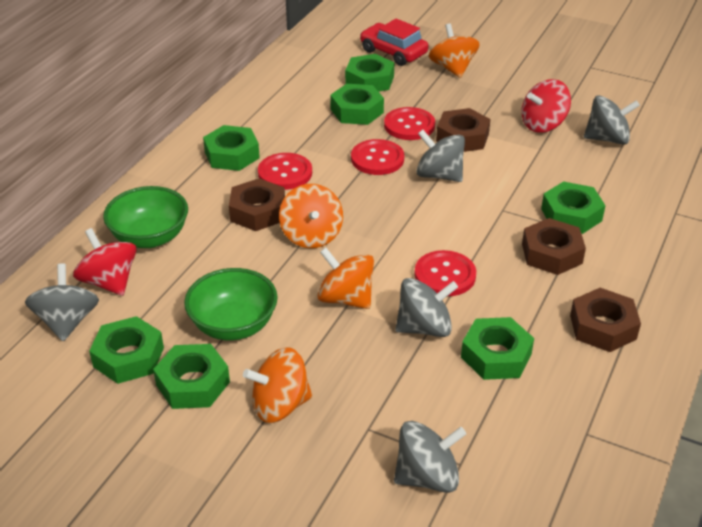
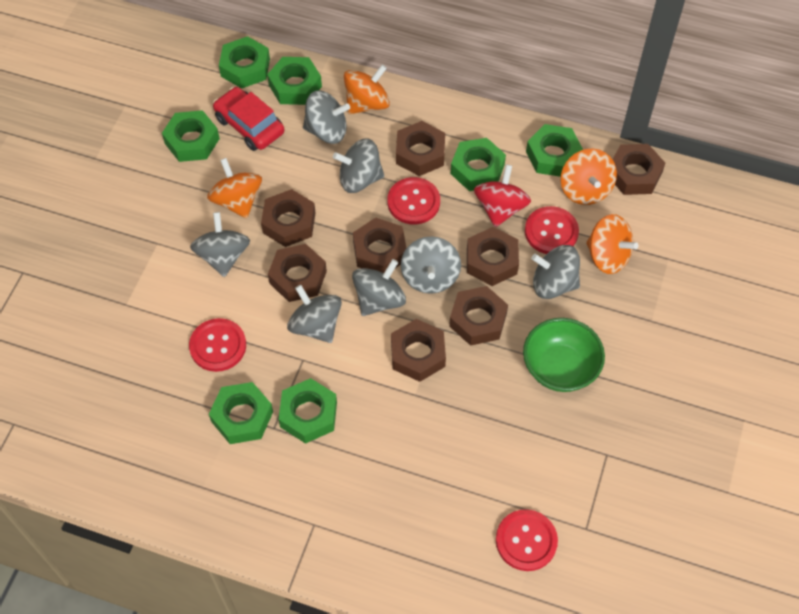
brown nut: [229,178,285,231] [436,108,491,152] [522,218,586,275] [570,288,641,352] = 4 -> [261,189,315,247] [268,244,327,302] [353,218,406,273] [391,319,446,382] [396,121,445,176] [449,286,508,346] [467,227,519,286] [612,144,665,195] = 8
green bowl: [103,186,188,248] [184,268,278,340] = 2 -> [523,318,605,392] = 1
grey spinning top: [25,263,99,341] [394,421,466,493] [396,278,458,337] [416,130,465,182] [584,95,640,145] = 5 -> [190,212,250,277] [287,285,342,343] [303,90,350,144] [333,139,384,193] [352,259,406,316] [401,236,461,294] [531,245,580,299] = 7
red spinning top: [73,228,137,296] [522,79,571,133] = 2 -> [474,164,531,227] = 1

